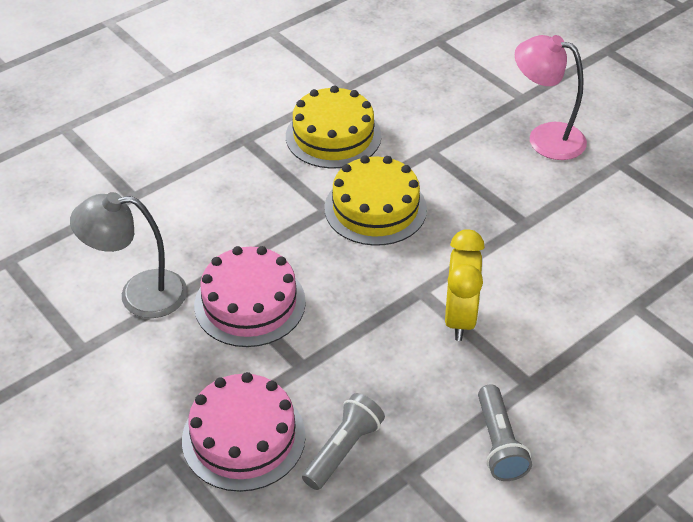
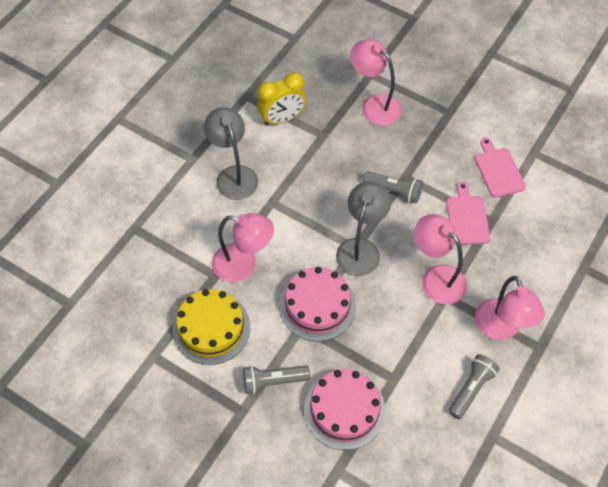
grey flashlight: [302,393,385,490] [478,384,532,481] = 2 -> [243,365,310,394] [363,171,423,203] [448,354,500,419] = 3
grey lamp: [70,192,187,318] = 1 -> [204,107,258,200] [336,181,391,276] = 2
pink cutting board: none = 0 -> [446,182,490,245] [475,137,526,198] = 2
pink lamp: [515,35,587,160] = 1 -> [212,213,274,282] [350,39,402,126] [414,214,467,305] [475,276,545,340] = 4
yellow cake: [286,86,381,169] [324,156,427,246] = 2 -> [173,289,250,365] = 1

